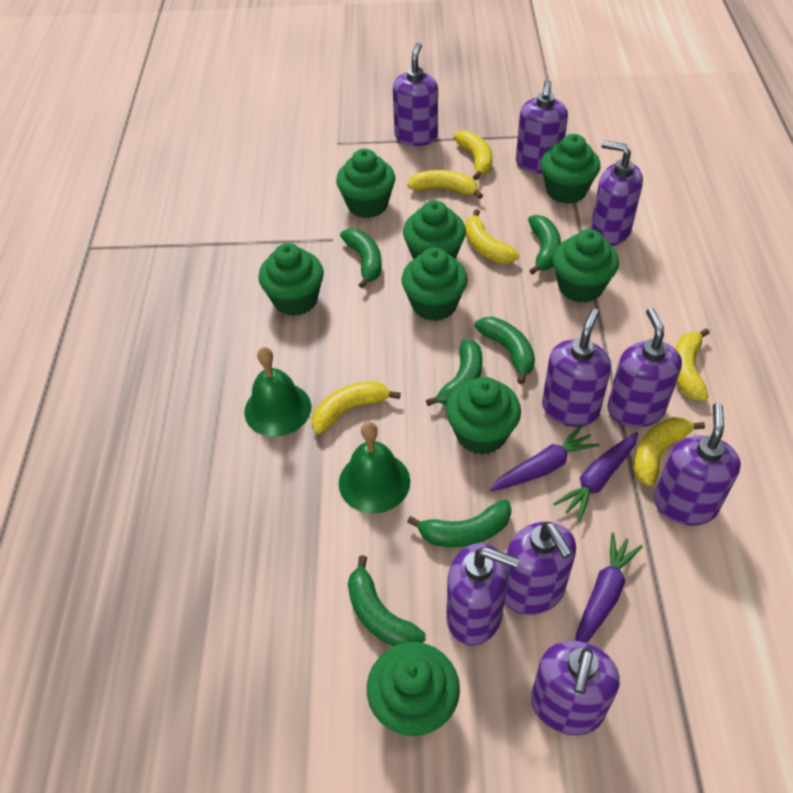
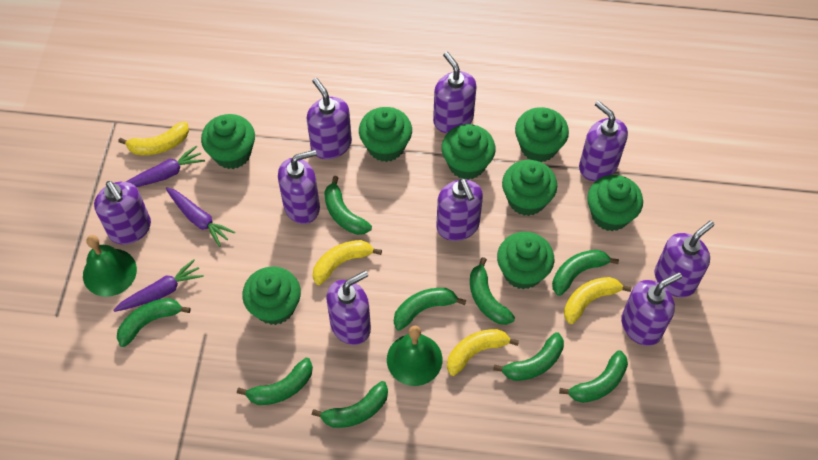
green banana: [340,229,382,288] [348,555,426,646] [407,500,512,547] [426,339,483,406] [475,317,535,384] [528,215,561,275] = 6 -> [117,298,191,347] [237,358,313,405] [312,381,388,428] [324,176,372,235] [394,288,466,331] [470,257,515,325] [493,332,564,381] [552,250,619,296] [559,350,628,403] = 9
yellow banana: [312,381,401,434] [407,170,483,199] [453,130,493,180] [465,209,520,264] [634,417,705,487] [675,328,710,401] = 6 -> [118,121,189,155] [313,240,382,285] [447,329,519,376] [564,277,632,324] = 4

